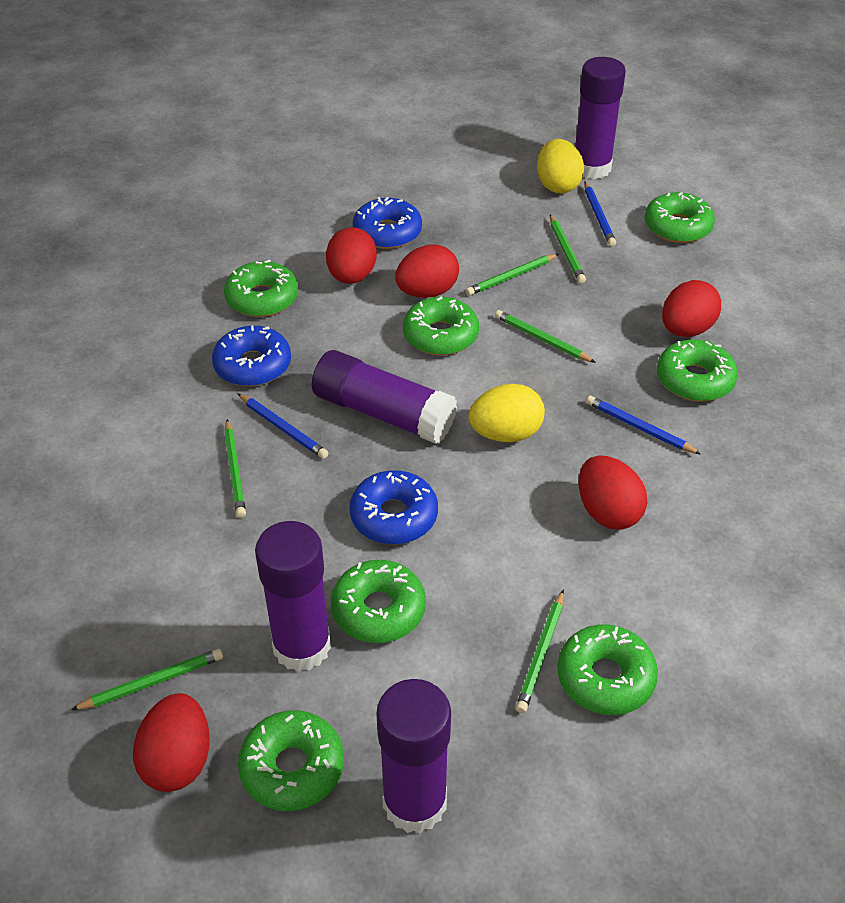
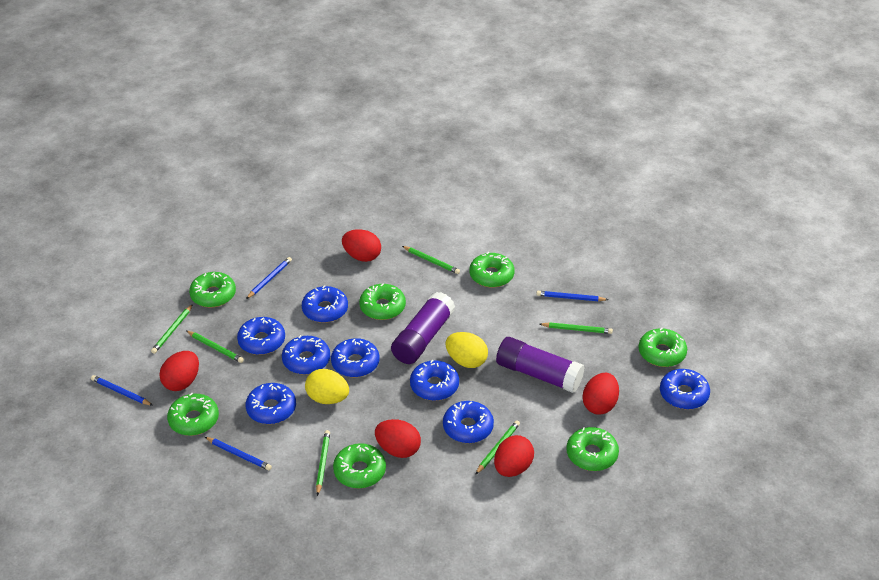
blue donut: [212,326,291,387] [350,470,438,544] [353,197,422,249] = 3 -> [237,317,285,355] [246,383,296,424] [282,335,330,375] [302,285,348,323] [331,338,380,377] [410,360,459,401] [443,401,494,443] [660,369,710,409] = 8
blue pencil: [237,393,328,459] [584,182,616,246] [586,396,701,454] = 3 -> [91,375,153,406] [205,437,272,470] [246,257,292,299] [536,291,608,301] = 4
purple glue stick: [255,521,331,672] [312,350,457,444] [376,679,451,833] [575,57,626,179] = 4 -> [391,292,455,364] [496,337,585,393] = 2

